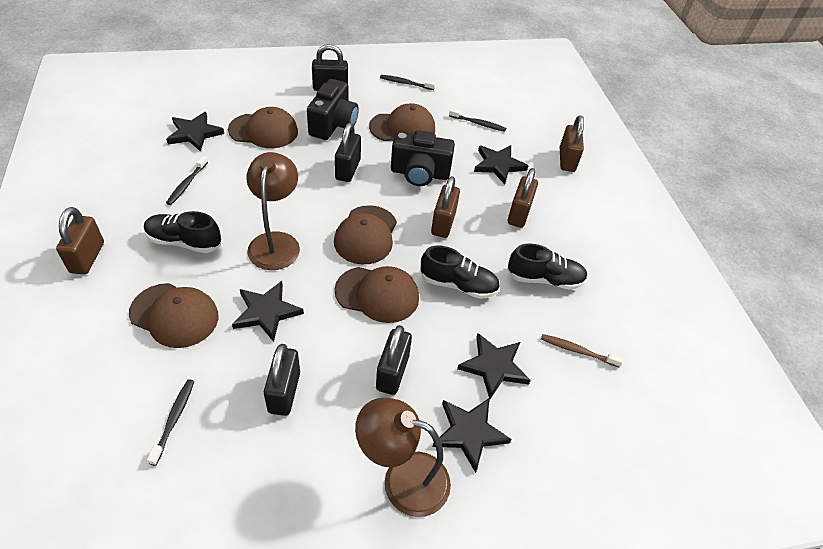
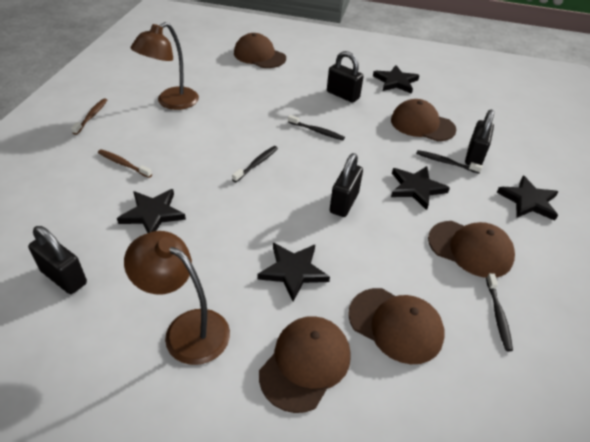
black camera: [307,79,359,140] [391,130,455,186] = 2 -> none = 0
black shoe: [144,211,221,253] [420,246,500,299] [507,244,588,290] = 3 -> none = 0
brown padlock: [56,207,104,275] [431,176,460,238] [508,168,538,228] [560,115,584,172] = 4 -> none = 0
brown toothbrush: [541,334,623,367] = 1 -> [71,98,107,135] [98,149,152,178] = 2

